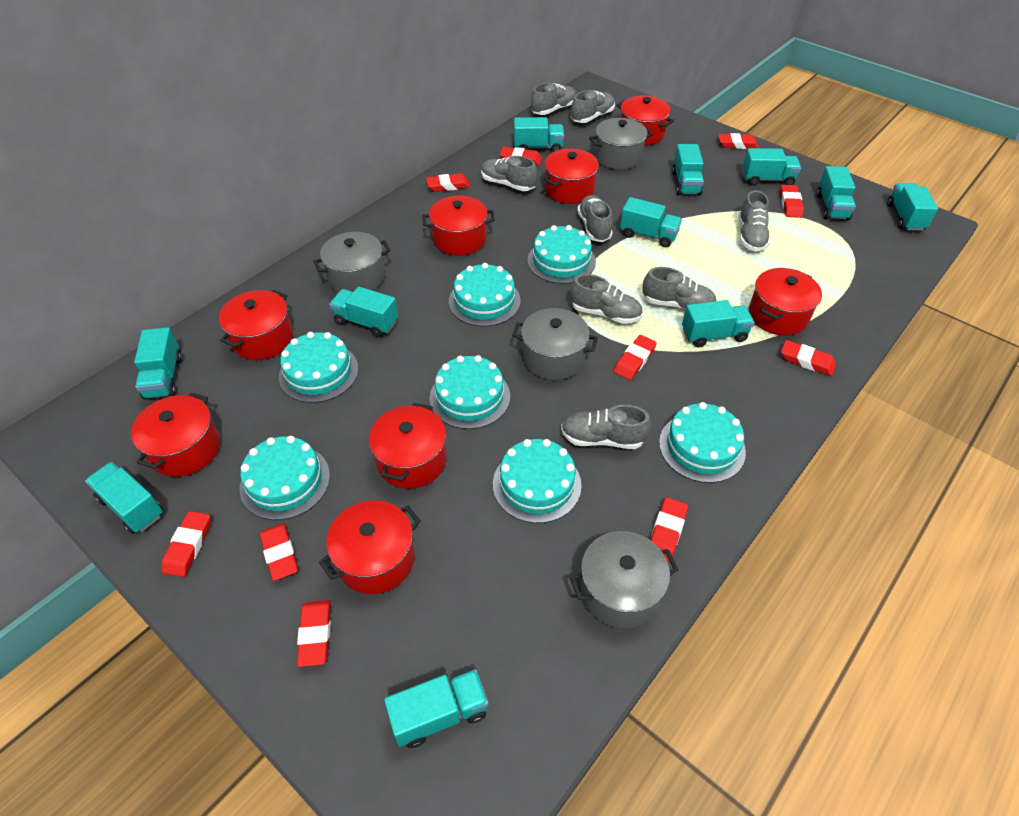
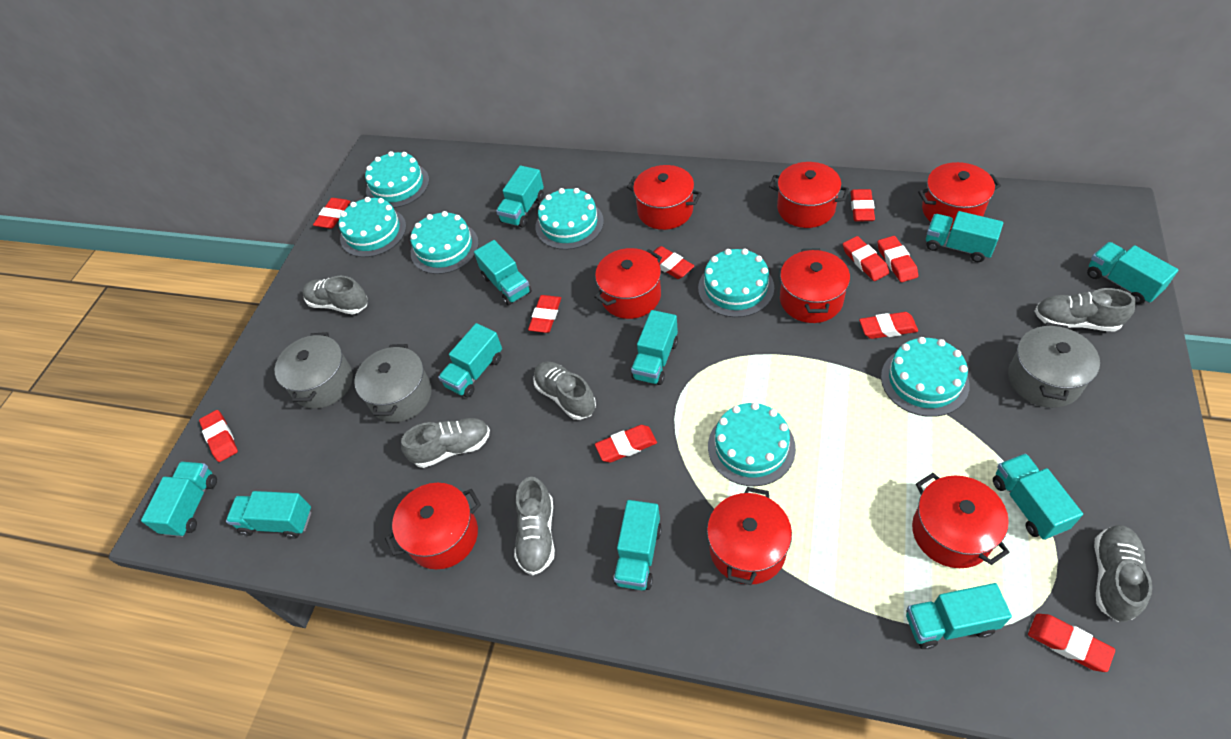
grey pot: [313,232,391,292] [512,308,598,380] [570,531,679,628] [589,118,653,170] = 4 -> [275,332,353,409] [354,344,432,422] [1008,323,1100,408] = 3
grey shoe: [481,156,538,191] [531,83,576,115] [561,405,651,449] [570,274,643,324] [571,90,615,123] [577,195,613,242] [642,267,716,310] [738,190,770,251] = 8 -> [302,276,368,315] [401,418,490,468] [514,477,555,575] [533,362,596,420] [1035,288,1136,332] [1094,525,1152,622] = 6

